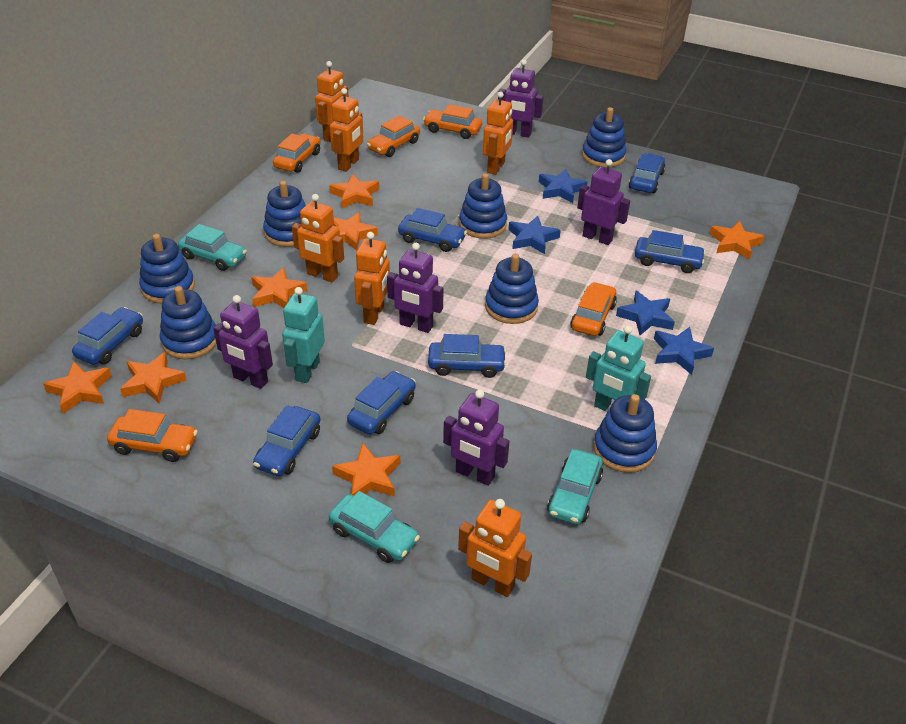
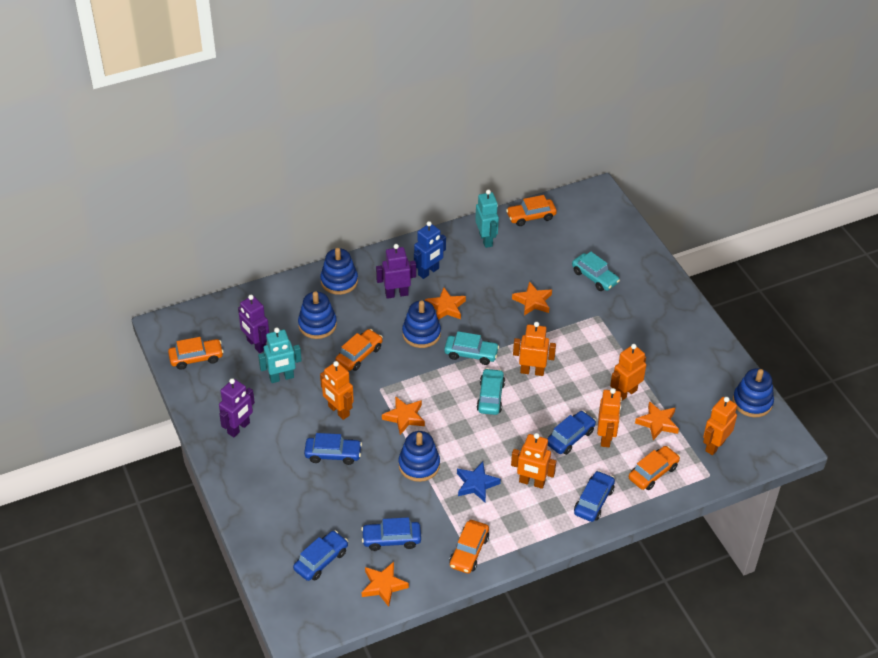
blue car: [72,307,143,365] [253,405,320,476] [347,371,416,434] [398,208,467,252] [428,334,506,378] [629,153,665,193] [635,230,706,273] = 7 -> [293,530,348,581] [304,433,362,465] [361,517,421,551] [547,411,596,455] [574,471,615,522] = 5
blue robot: none = 0 -> [414,221,446,279] = 1
blue stacking toy: [139,234,195,304] [160,286,216,359] [263,181,306,247] [459,173,507,239] [485,254,539,324] [582,107,626,168] [593,394,657,473] = 7 -> [298,291,337,339] [320,248,358,295] [398,431,440,482] [402,300,441,348] [733,368,774,417] = 5
blue star: [508,216,561,254] [539,169,588,203] [616,291,675,335] [654,327,714,375] = 4 -> [457,462,501,502] = 1
orange star: [43,361,112,414] [120,352,187,403] [251,268,307,308] [329,174,379,208] [332,442,400,496] [333,212,378,251] [710,221,764,260] = 7 -> [362,562,409,607] [382,396,425,435] [425,288,466,320] [512,281,552,316] [635,401,679,440] = 5
purple robot: [213,295,273,389] [387,243,444,333] [443,390,510,486] [498,59,543,138] [577,159,630,245] = 5 -> [219,378,255,437] [238,295,269,353] [376,244,416,299] = 3

